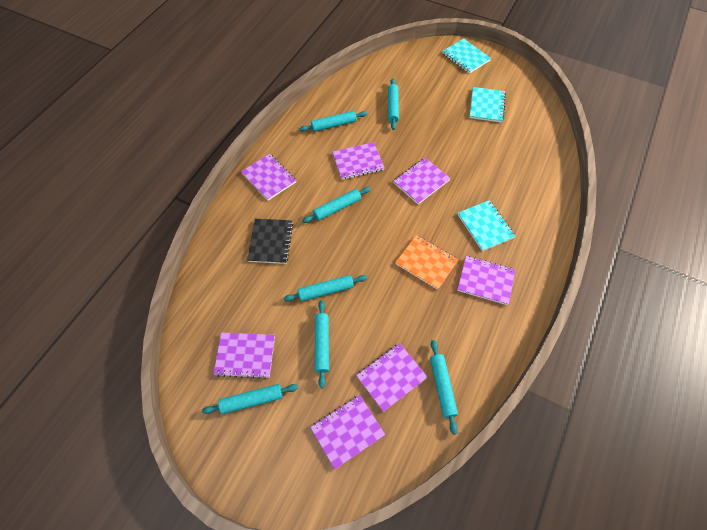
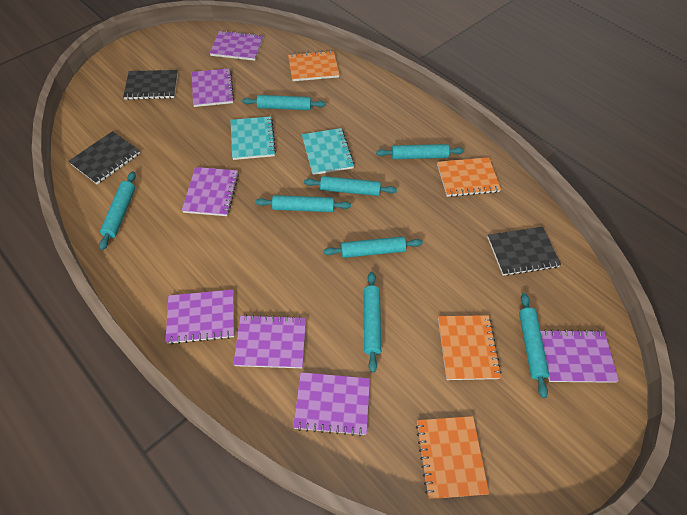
black notebook: [247,219,293,264] = 1 -> [68,131,140,184] [123,70,178,100] [487,227,561,276] = 3
orange notebook: [395,235,458,290] = 1 -> [288,51,340,81] [416,416,489,499] [437,157,501,197] [438,315,502,380] = 4
turquoise notebook: [442,39,491,73] [458,200,515,251] [469,87,506,123] = 3 -> [230,116,276,160] [302,128,355,175] = 2
turquoise rolling pin: [202,384,298,414] [284,275,367,301] [300,111,367,132] [302,187,371,223] [315,300,329,388] [388,78,399,130] [430,340,458,435] = 7 -> [99,171,136,250] [242,95,326,110] [255,195,351,212] [304,176,397,196] [323,236,423,258] [364,272,381,373] [376,144,464,159] [519,293,549,398] = 8

